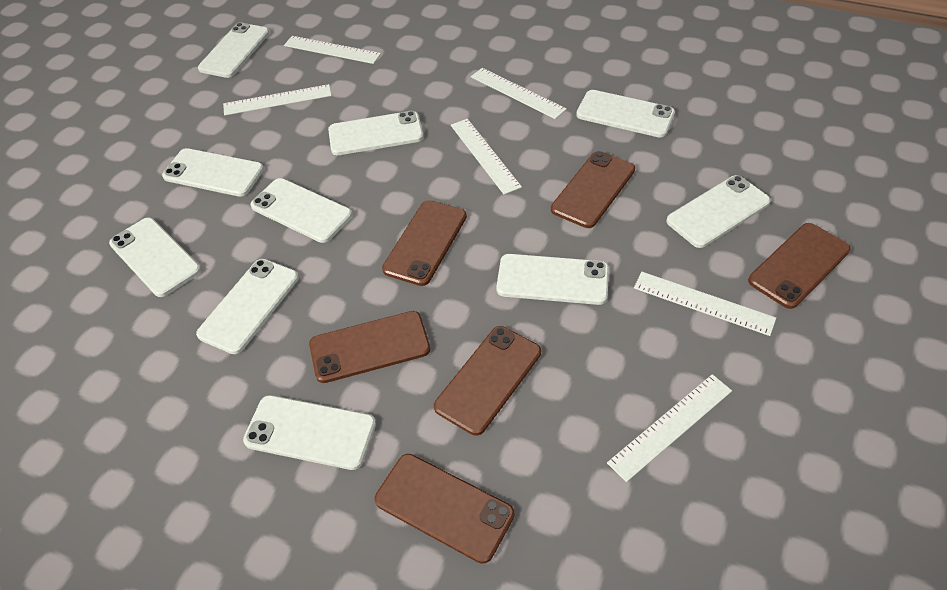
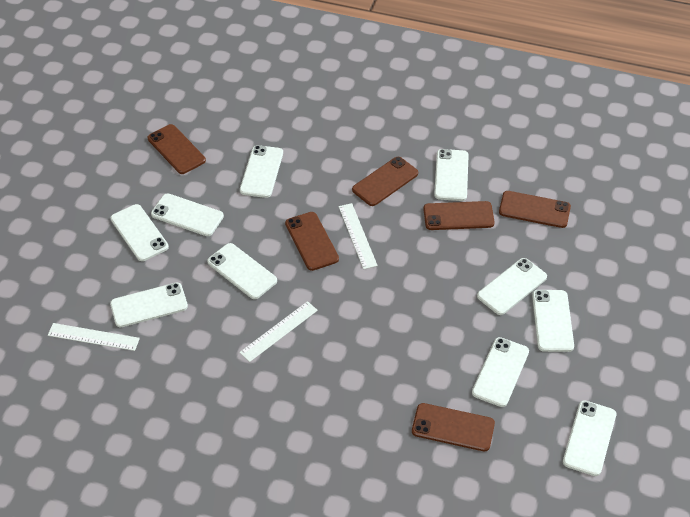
white ruler: [223,84,332,116] [284,36,381,64] [451,119,522,195] [471,68,567,119] [607,374,732,482] [634,272,776,336] = 6 -> [48,323,140,351] [239,301,318,362] [339,203,378,269] = 3

